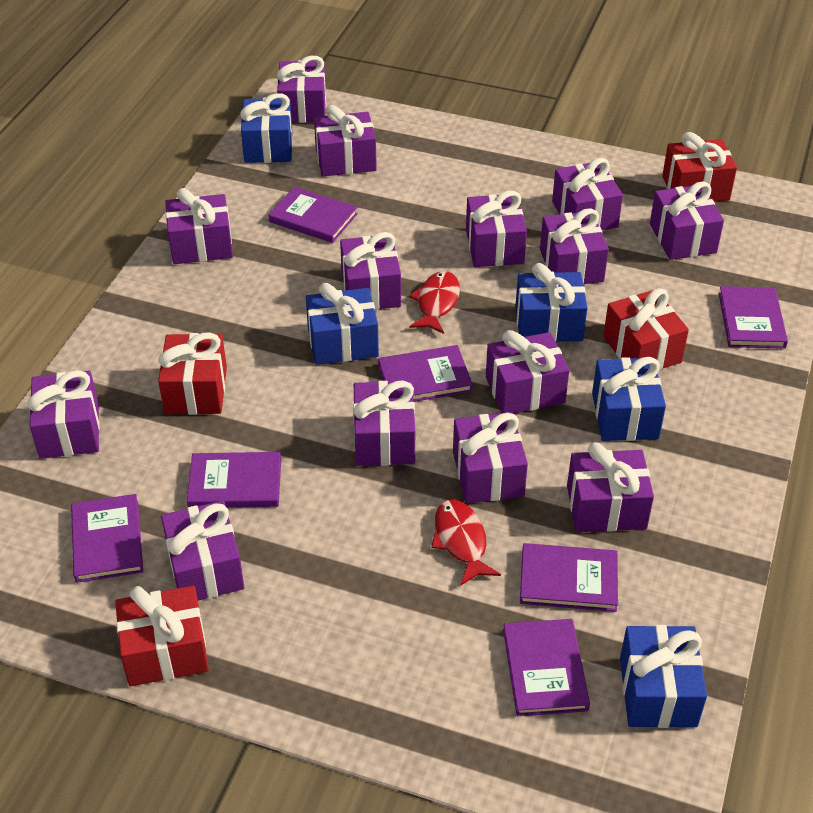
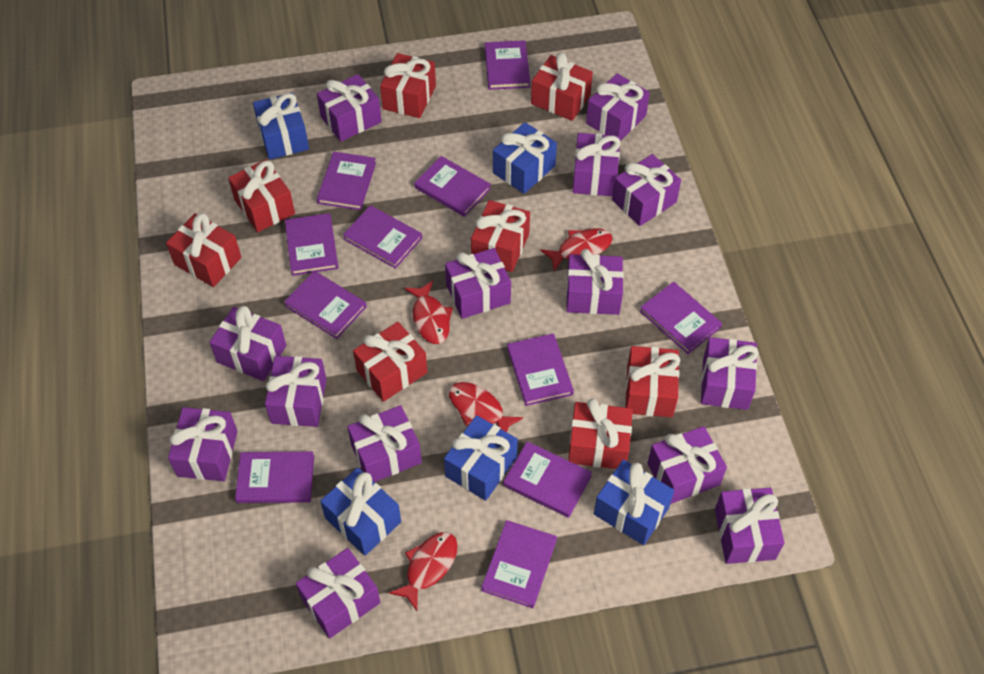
purple book: [71,494,143,583] [187,452,281,508] [268,187,358,243] [378,345,473,402] [503,619,590,716] [520,543,618,612] [719,286,788,349] = 7 -> [235,452,314,503] [284,271,367,339] [285,213,338,276] [317,152,376,210] [343,205,422,269] [414,156,491,217] [481,520,557,608] [484,40,530,90] [503,441,592,518] [507,334,574,406] [640,282,722,354] = 11
red fish: [409,271,460,334] [431,500,501,586] = 2 -> [389,532,458,611] [404,281,453,344] [449,382,523,432] [540,228,613,271] = 4
red gift: [115,586,209,686] [158,332,227,415] [603,288,689,370] [662,132,737,202] = 4 -> [166,213,241,287] [228,159,295,232] [353,322,427,402] [380,53,436,118] [471,200,530,272] [531,52,593,121] [568,398,633,469] [625,346,681,417] = 8

